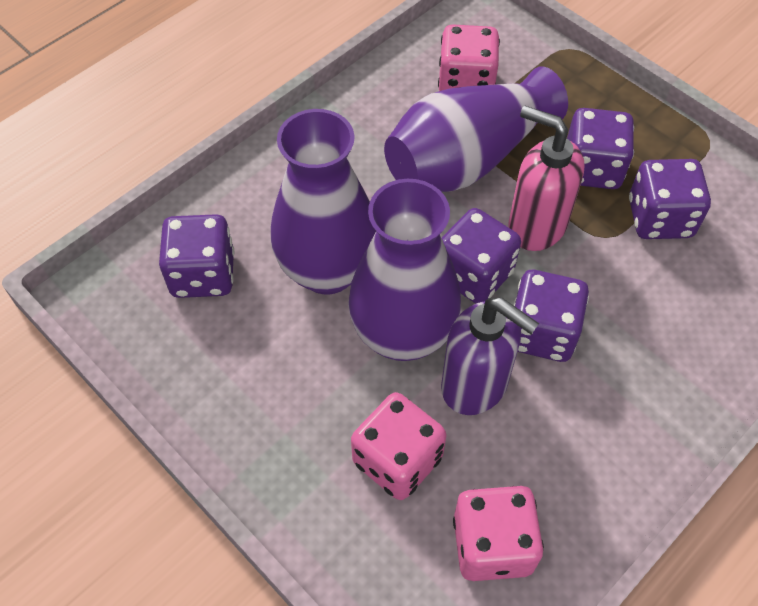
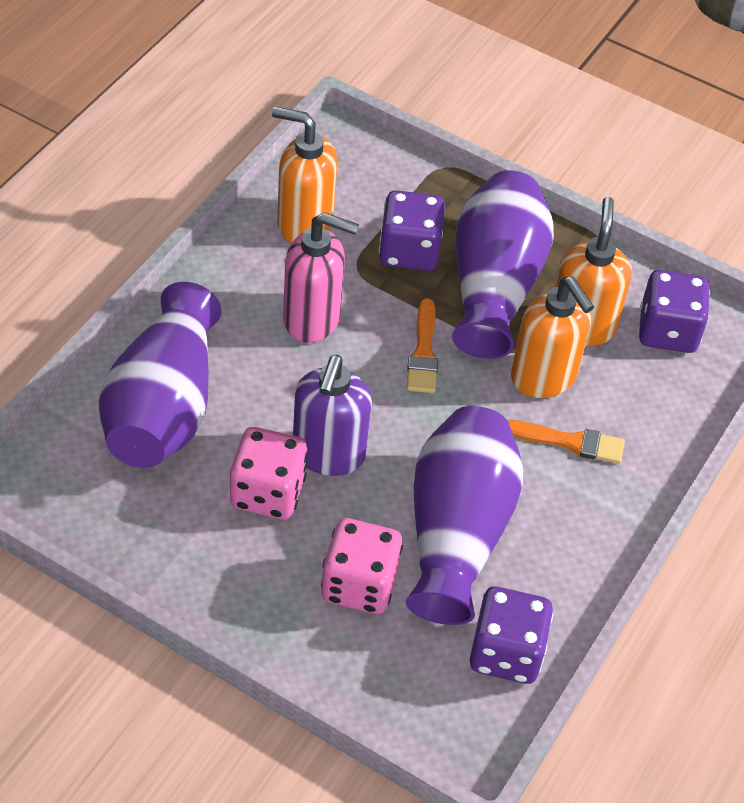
orange brush: none = 0 -> [407,298,438,393] [508,420,625,464] = 2
orange soap dispenser: none = 0 -> [272,107,337,243] [511,277,594,398] [555,197,632,346] = 3
pink dice: [351,392,446,500] [438,24,500,91] [453,486,544,581] = 3 -> [230,427,308,519] [321,518,403,614] = 2
purple dice: [159,214,234,298] [442,208,521,303] [514,270,589,362] [567,108,634,189] [629,159,711,239] = 5 -> [379,190,445,271] [470,586,553,684] [639,270,710,353] = 3

